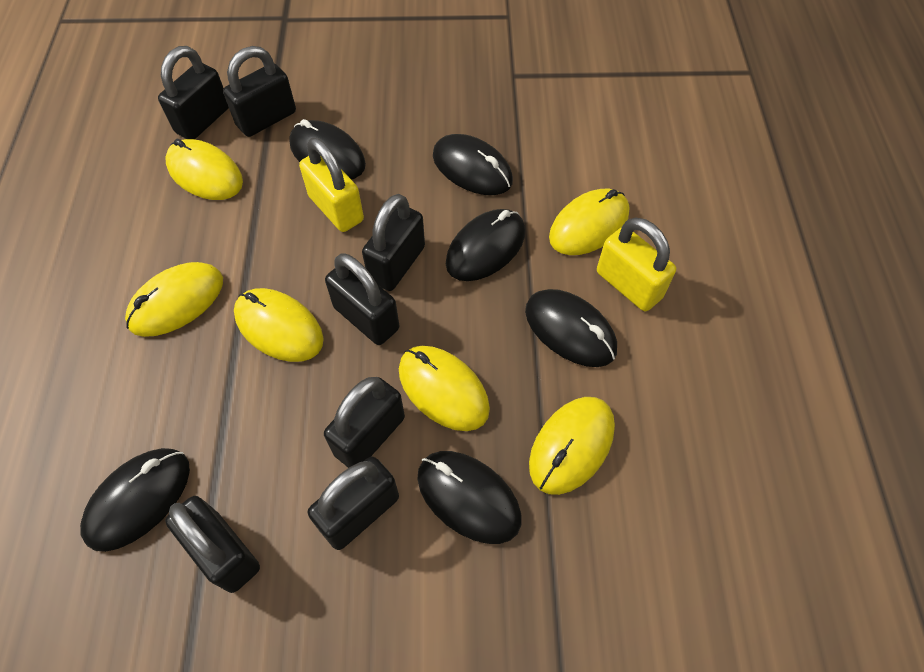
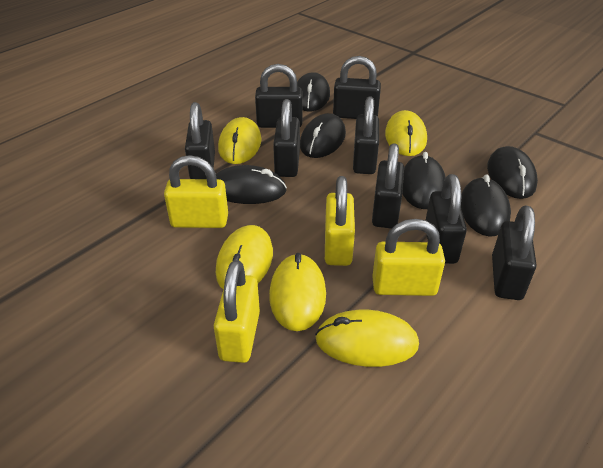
black padlock: [158,46,229,139] [165,496,260,593] [223,46,296,137] [308,457,399,550] [324,377,405,468] [325,253,399,345] [362,194,425,291] = 7 -> [185,102,215,179] [255,64,303,128] [273,99,300,177] [333,56,381,119] [353,96,379,174] [372,143,404,229] [426,174,467,264] [492,205,537,300] = 8
yellow mouse: [125,262,223,337] [165,139,243,200] [234,288,324,362] [399,346,490,431] [529,397,615,495] [549,188,629,255] = 6 -> [216,225,273,289] [218,117,261,164] [269,253,326,331] [315,310,419,367] [385,110,427,156] = 5
yellow padlock: [299,137,364,232] [597,218,676,311] = 2 -> [164,155,228,228] [214,260,260,363] [325,176,355,266] [372,219,445,296] = 4

